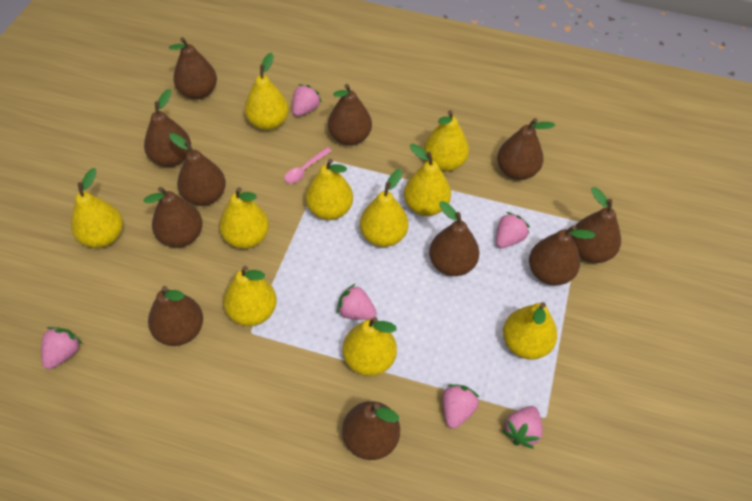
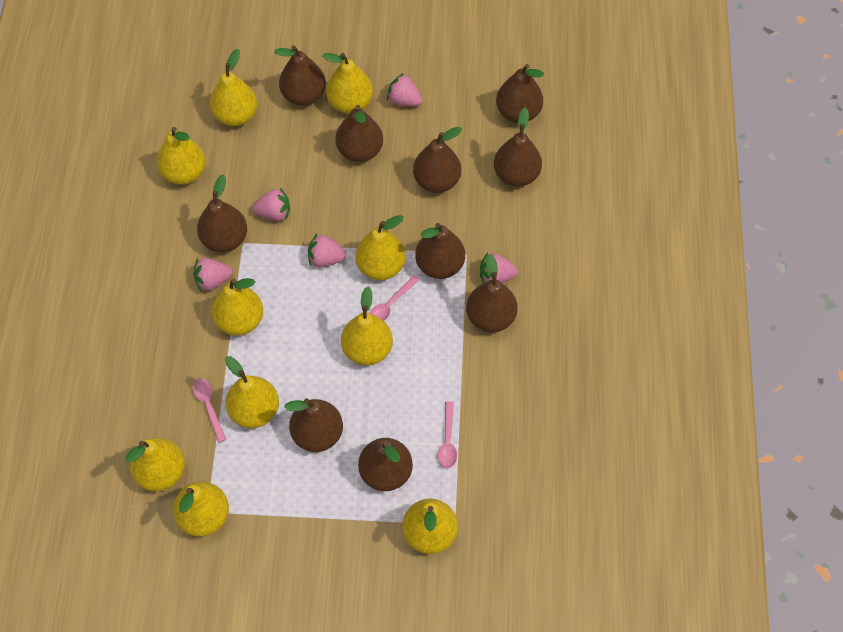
brown pear: [144,89,191,167] [144,187,203,248] [148,286,203,346] [169,37,217,100] [169,133,226,206] [328,84,372,146] [342,401,400,460] [429,201,479,276] [497,118,555,180] [529,225,595,285] [573,187,621,263] = 11 -> [197,174,247,252] [274,45,326,106] [284,398,343,452] [336,105,383,162] [358,438,413,491] [413,127,462,193] [415,223,465,279] [466,254,518,333] [494,108,542,187] [496,64,544,123] = 10
pink spoon: [284,147,332,184] = 1 -> [193,378,226,443] [369,275,419,321] [437,401,457,468] = 3
pink strawberry: [41,327,82,369] [292,84,322,116] [337,284,377,320] [442,384,479,429] [496,212,530,248] [503,406,543,449] = 6 -> [193,258,233,292] [252,187,290,221] [308,234,346,267] [387,73,422,106] [480,252,518,283] = 5

